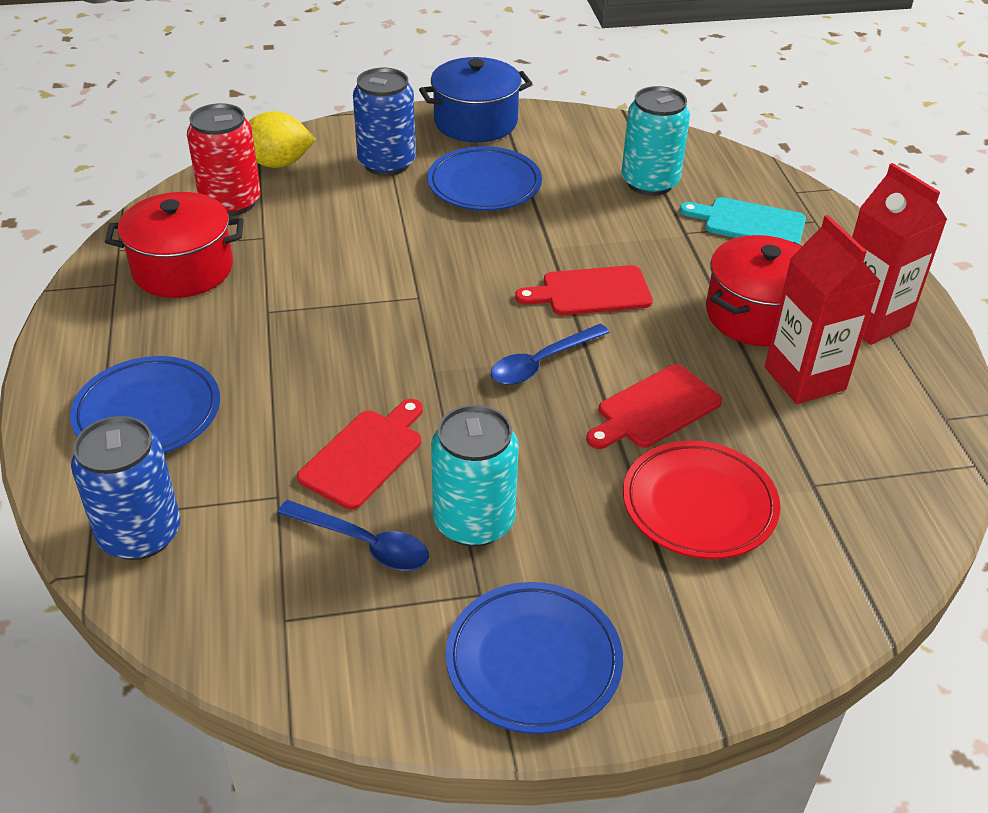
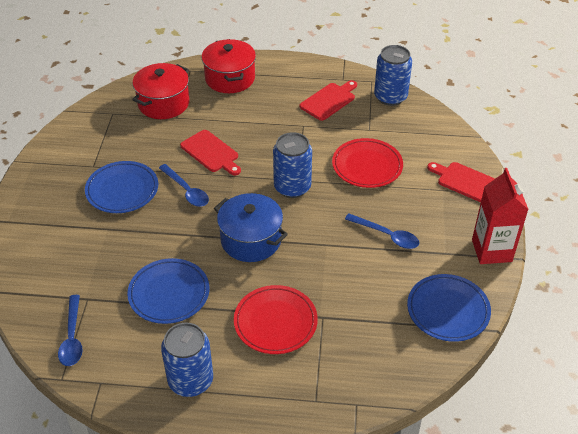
blue can: [71,416,180,560] [353,68,416,176] = 2 -> [161,323,213,397] [273,132,312,198] [374,45,412,106] = 3
blue spoon: [277,500,429,571] [491,324,610,385] = 2 -> [58,295,83,366] [159,164,209,207] [345,214,419,249] = 3
red can: [187,103,261,216] = 1 -> none = 0
red carton: [765,215,881,404] [852,163,947,345] = 2 -> [472,168,529,264] = 1
red plate: [623,441,780,559] = 1 -> [234,285,318,354] [332,138,403,188] = 2
turquoise can: [431,405,519,547] [622,86,690,196] = 2 -> none = 0
turquoise cutting board: [680,197,806,245] = 1 -> none = 0
yellow lemon: [248,111,316,168] = 1 -> none = 0

